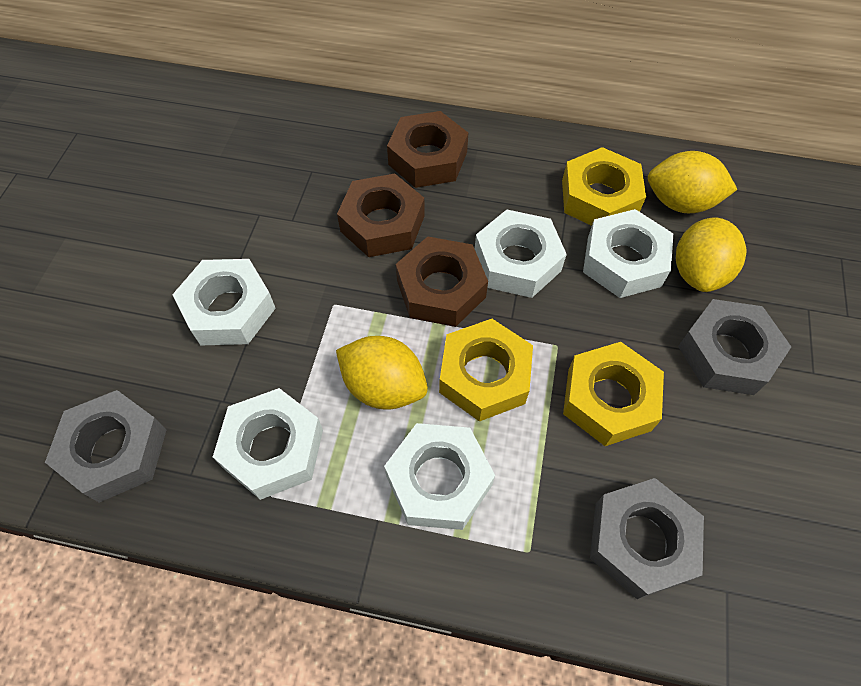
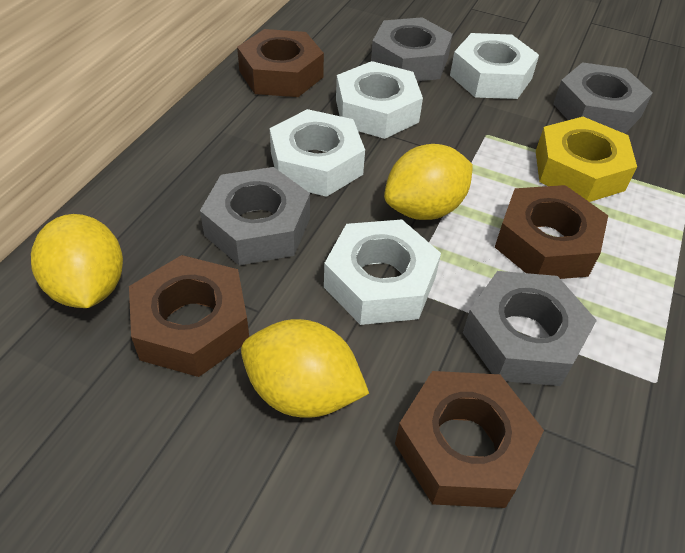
brown nut: [337,174,425,257] [387,111,468,188] [396,236,488,327] = 3 -> [129,255,249,377] [237,29,324,97] [395,371,544,508] [495,185,608,279] = 4
grey nut: [45,390,167,503] [590,478,704,599] [678,299,791,395] = 3 -> [200,167,310,265] [371,17,453,81] [463,271,597,386] [553,62,652,134] = 4
white nut: [172,259,276,346] [213,388,323,500] [384,423,495,530] [475,210,567,298] [583,209,673,298] = 5 -> [270,109,365,197] [324,219,441,325] [336,61,423,139] [450,33,539,99] = 4
yellow nut: [439,319,533,422] [562,147,646,226] [563,342,664,446] = 3 -> [536,117,637,202] = 1

